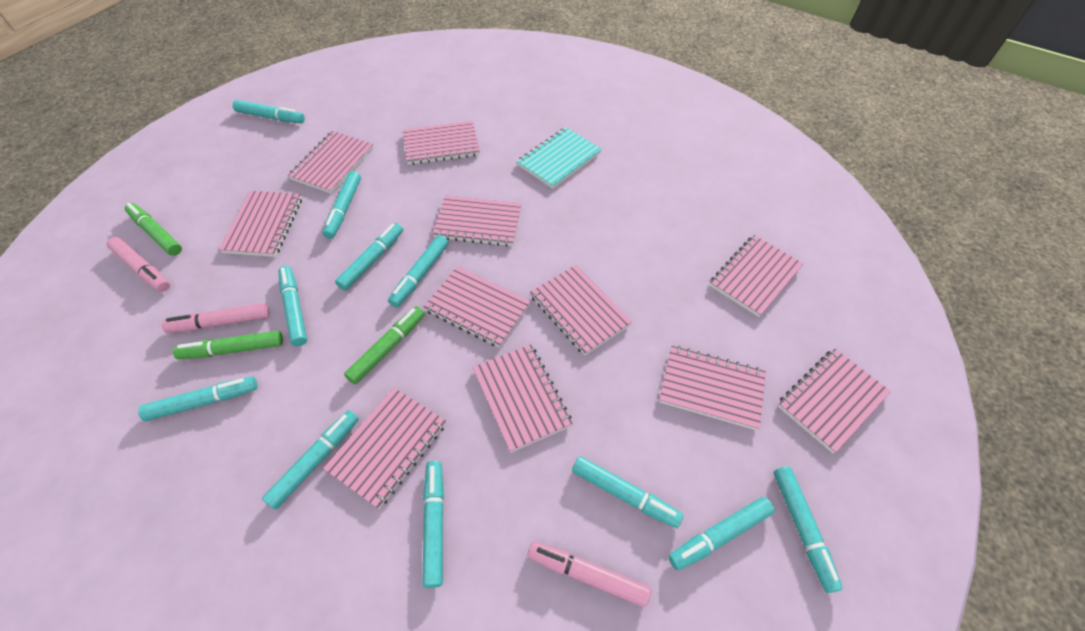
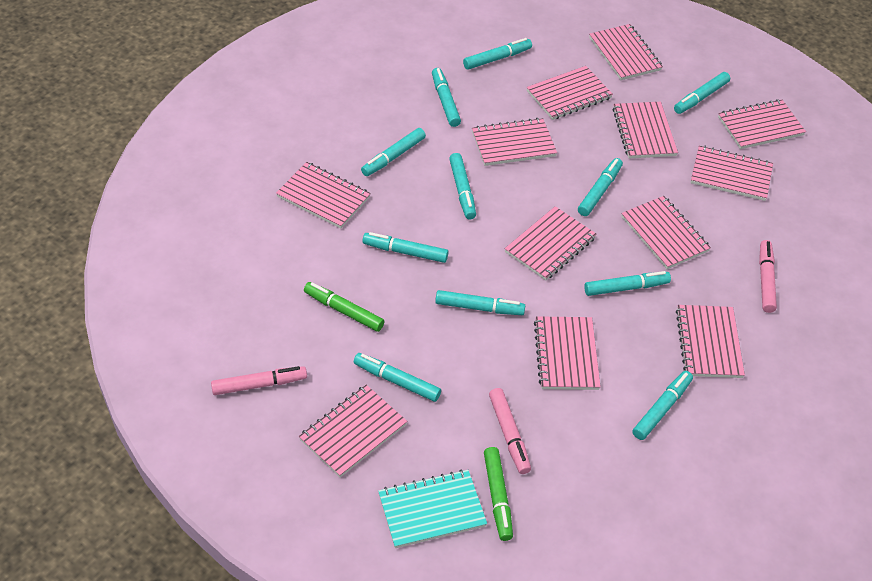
green marker: [125,203,182,256] [173,331,283,359] [344,306,425,384] = 3 -> [304,282,385,332] [484,447,513,541] = 2
pink notebook: [219,191,302,257] [288,131,373,194] [323,388,446,509] [403,121,480,165] [424,266,531,348] [433,196,522,247] [472,344,573,453] [530,265,632,355] [659,346,766,430] [710,235,804,317] [778,349,891,453] = 11 -> [276,162,371,229] [299,385,407,477] [472,118,557,166] [505,206,596,280] [527,66,613,120] [534,316,601,390] [589,24,663,80] [612,102,678,158] [621,196,711,269] [676,305,745,378] [691,146,773,201] [718,99,806,149] = 12

